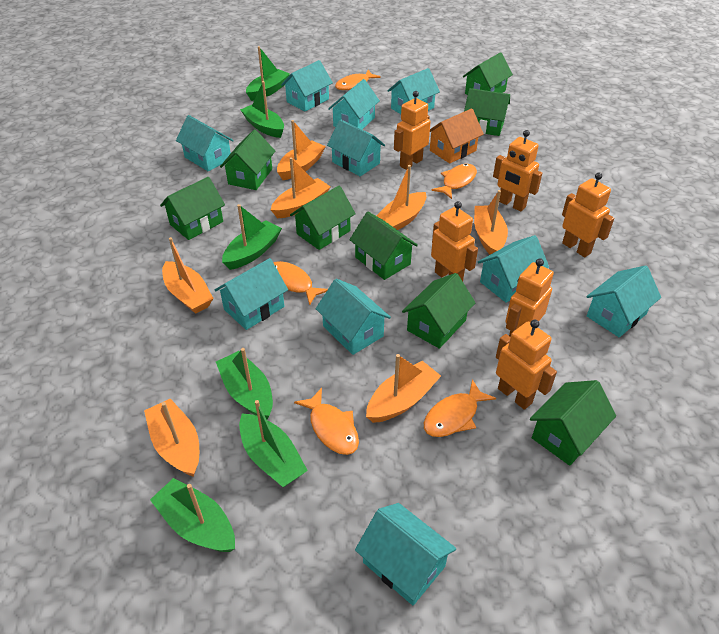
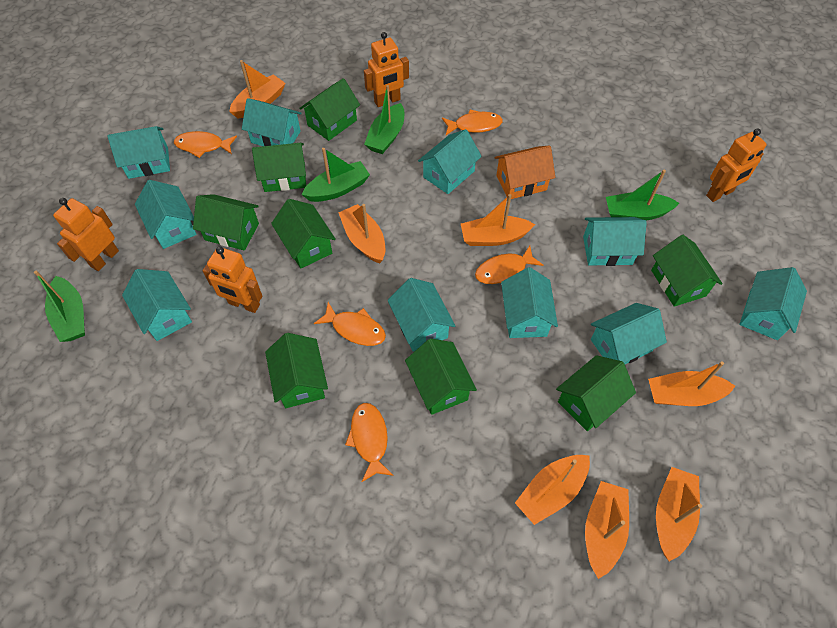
green boat: [150,478,235,552] [216,348,273,420] [222,204,282,270] [239,400,308,487] [240,81,284,138] [246,46,290,101] = 6 -> [34,271,85,342] [301,148,370,202] [364,85,404,154] [606,169,679,221] = 4
orange robot: [394,91,430,170] [431,201,478,281] [493,130,542,212] [496,320,557,410] [505,258,554,337] [562,172,614,257] = 6 -> [53,198,119,271] [203,246,262,313] [364,32,409,107] [706,129,767,202] = 4

